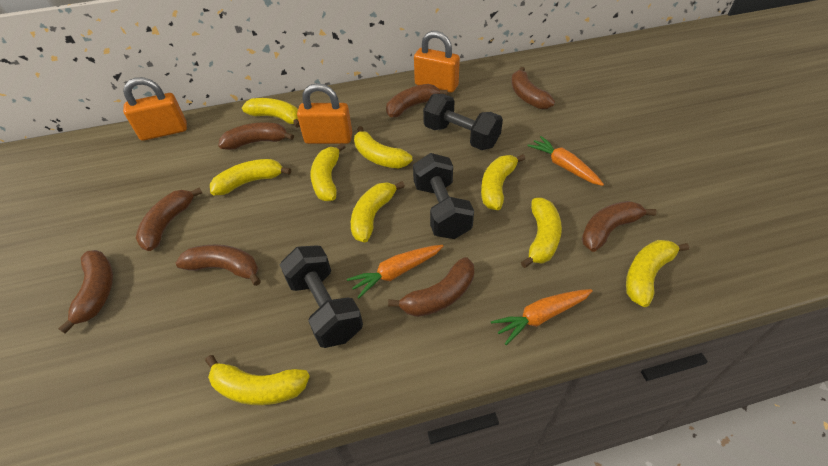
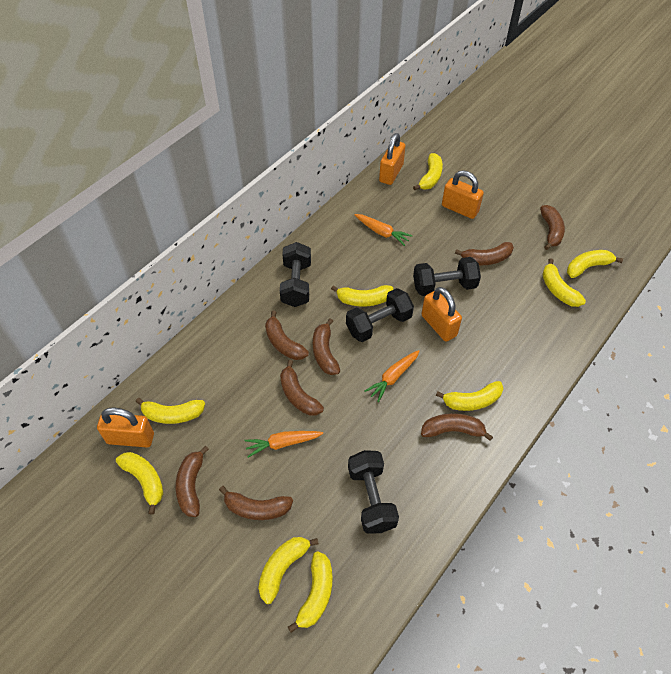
black dumbbell: [280,245,363,348] [413,153,474,239] [423,94,503,150] = 3 -> [280,242,311,307] [346,288,414,342] [348,450,399,534] [413,257,481,296] = 4
orange padlock: [123,77,187,141] [297,83,352,144] [414,31,460,93] = 3 -> [97,408,154,448] [379,133,406,185] [421,287,462,342] [442,170,484,219] = 4

